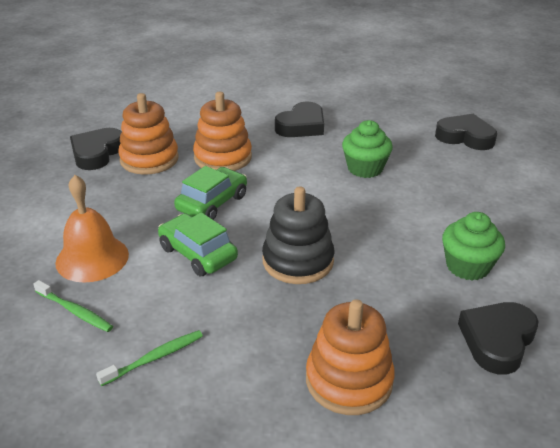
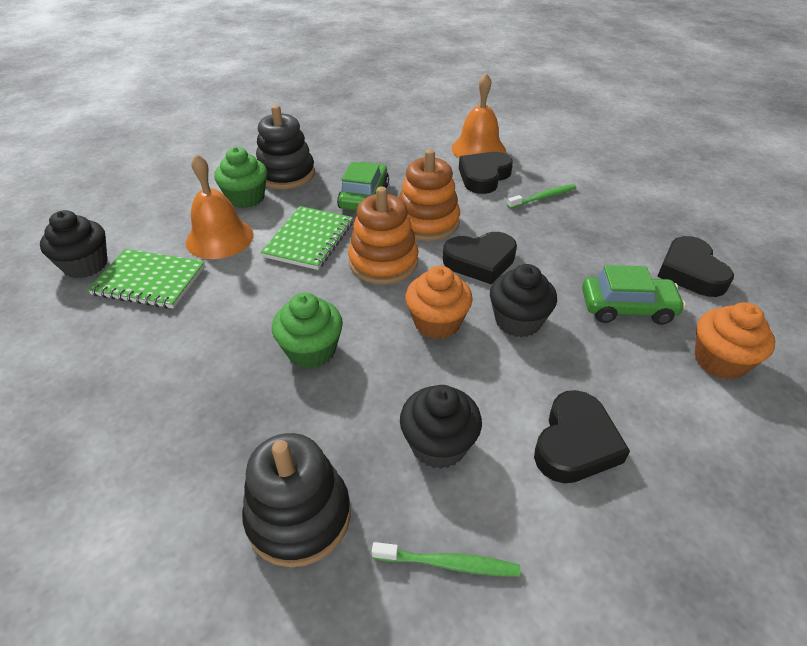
black cupcake: none = 0 -> [40,210,107,278] [400,385,482,469] [490,264,557,337] = 3
black stacking toy: [262,186,334,284] = 1 -> [242,433,351,567] [256,105,315,189] = 2
green notebook: none = 0 -> [87,249,205,309] [261,206,353,270] = 2
orange bell: [55,175,129,283] = 1 -> [186,154,254,259] [452,73,506,158] = 2
orange cupcake: none = 0 -> [405,266,473,339] [695,302,775,379] = 2
orange stacking toy: [118,93,179,175] [193,92,252,171] [306,299,395,415] = 3 -> [348,186,419,284] [399,149,460,241] = 2

